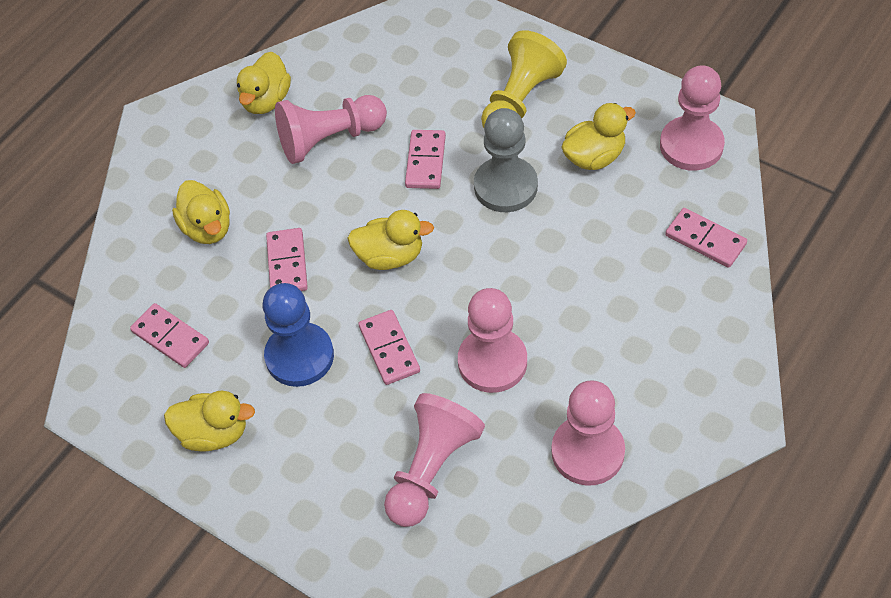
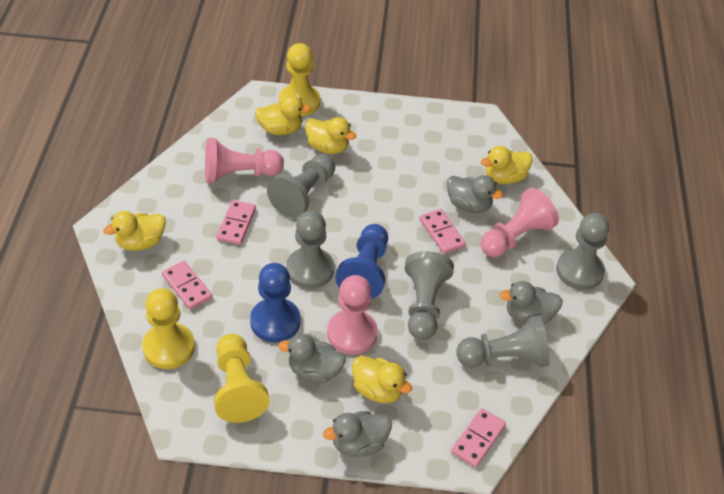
blue pawn: [263,283,334,387] = 1 -> [250,263,301,343] [335,224,388,299] = 2
grey duck: none = 0 -> [278,334,346,383] [323,411,392,457] [447,175,503,213] [500,281,563,324] = 4
grey pawn: [474,108,538,212] = 1 -> [267,154,335,218] [286,210,334,289] [405,251,454,340] [457,315,550,368] [556,213,609,290] = 5
pink domino: [130,303,209,368] [266,228,308,291] [358,310,420,385] [405,130,446,189] [665,208,747,268] = 5 -> [162,261,213,310] [217,200,256,245] [420,209,466,254] [451,408,506,468] = 4
pink pawn: [275,95,387,164] [384,393,485,527] [458,288,527,393] [551,380,625,486] [660,65,725,171] = 5 -> [205,138,284,183] [327,275,378,355] [481,188,559,257] = 3
yellow pawn: [481,30,567,128] = 1 -> [142,288,195,369] [214,334,270,423] [279,43,320,116] = 3

